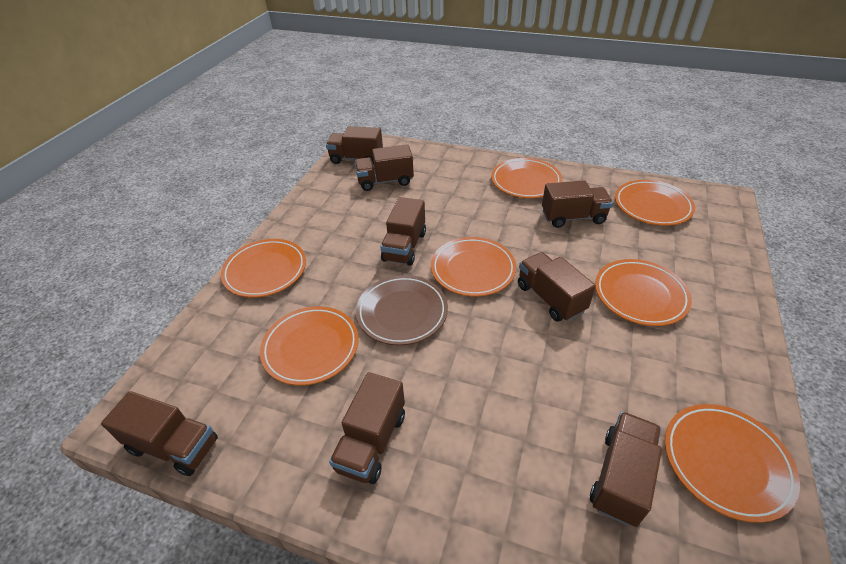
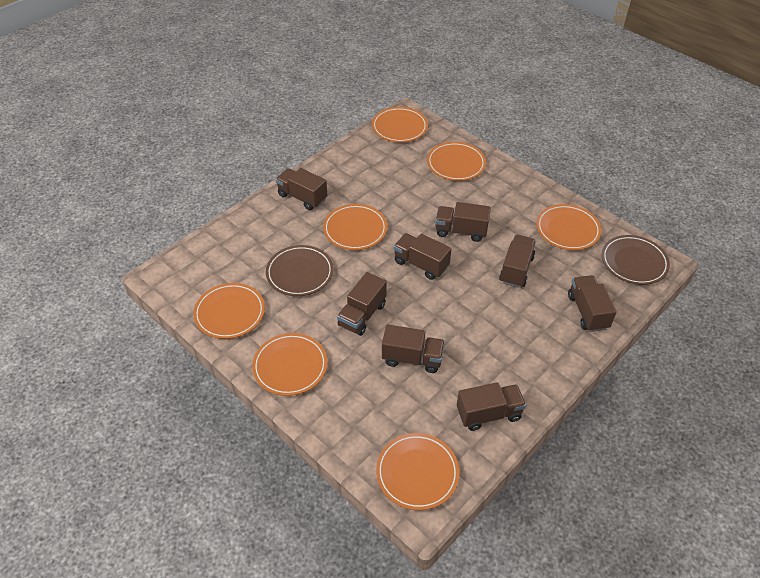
brown plate: [356,275,448,345] = 1 -> [266,245,333,296] [602,235,670,285] = 2

